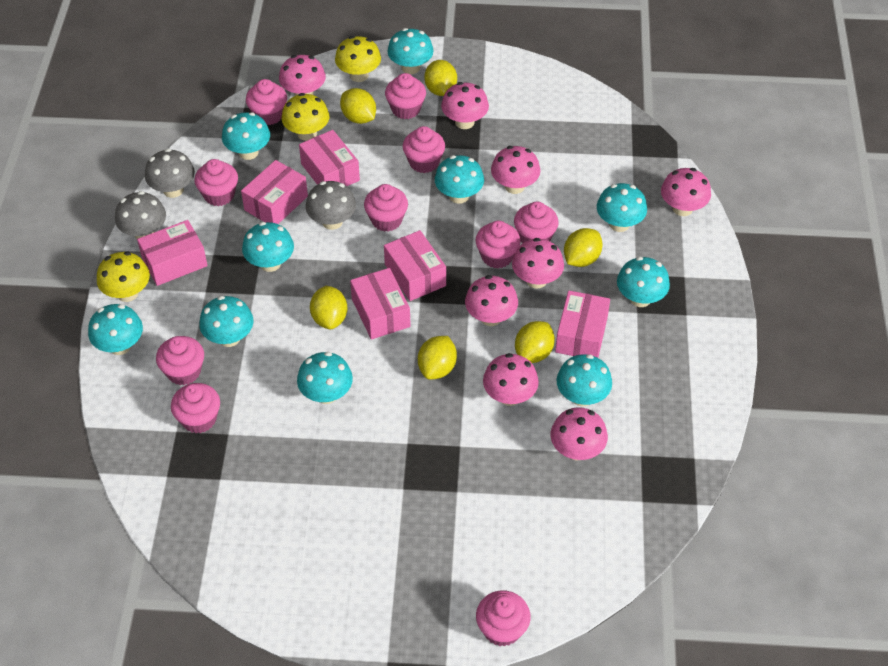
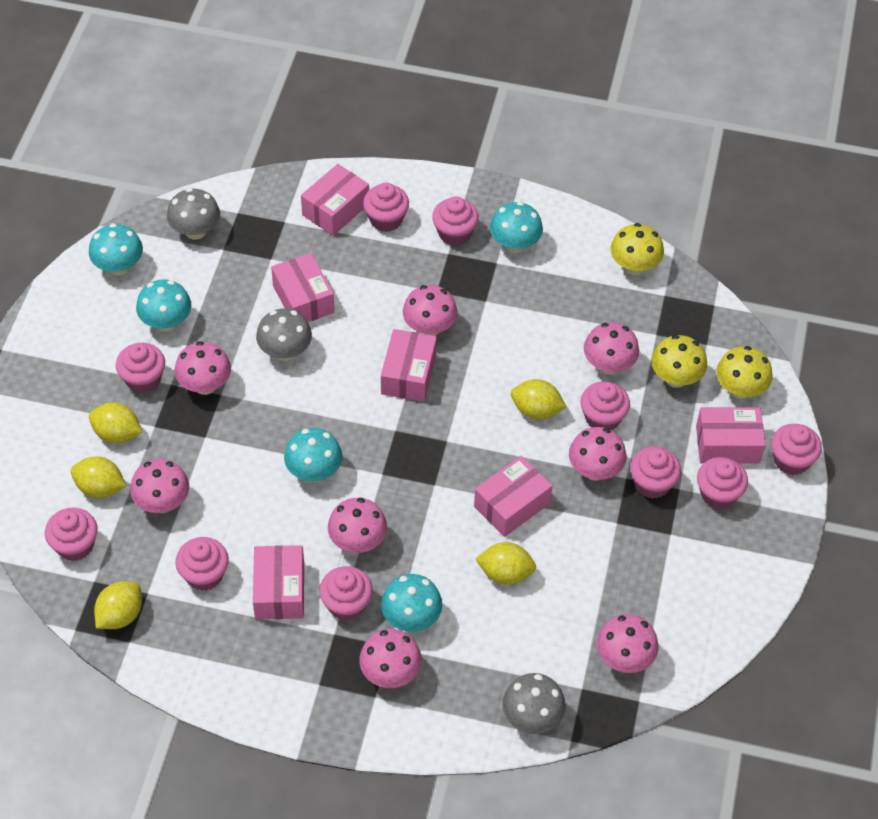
turquoise mushroom: [88,304,143,355] [199,296,253,347] [222,112,270,160] [242,222,294,272] [297,352,353,404] [387,28,433,74] [435,155,484,204] [557,354,612,407] [597,183,647,232] [617,257,670,307] = 10 -> [89,223,143,276] [136,279,191,332] [284,428,342,482] [381,574,442,632] [490,201,543,253] = 5
yellow lemon: [310,286,347,329] [340,88,376,124] [418,336,457,380] [424,60,457,96] [515,321,555,363] [564,228,603,267] = 6 -> [71,456,126,498] [89,402,142,443] [94,582,142,629] [475,542,536,585] [511,379,566,420] = 5

